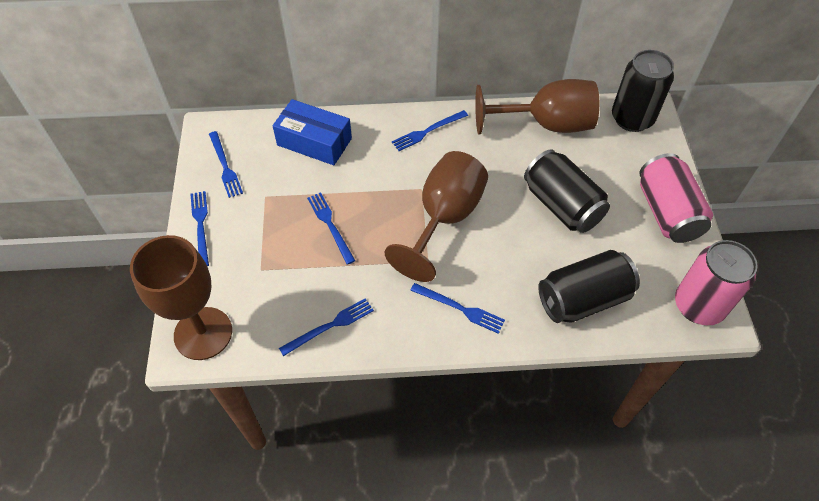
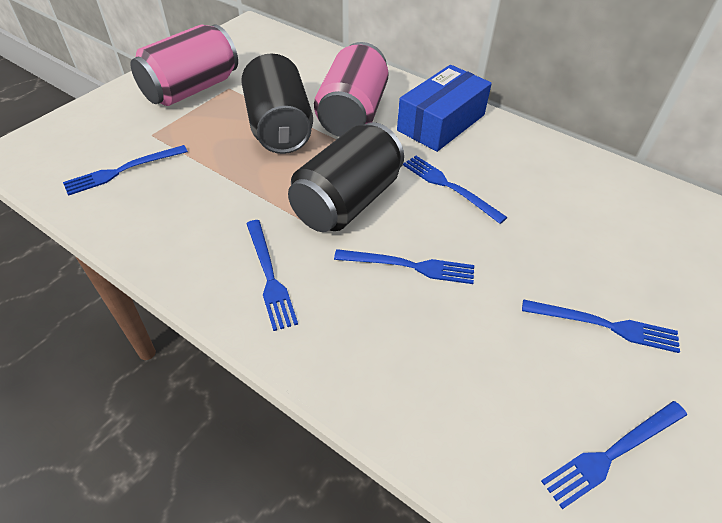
black can: [524,149,610,233] [538,250,640,323] [612,50,674,132] = 3 -> [241,53,313,154] [288,122,404,232] = 2
brown goblet: [130,235,232,360] [385,151,488,282] [475,79,599,134] = 3 -> none = 0

